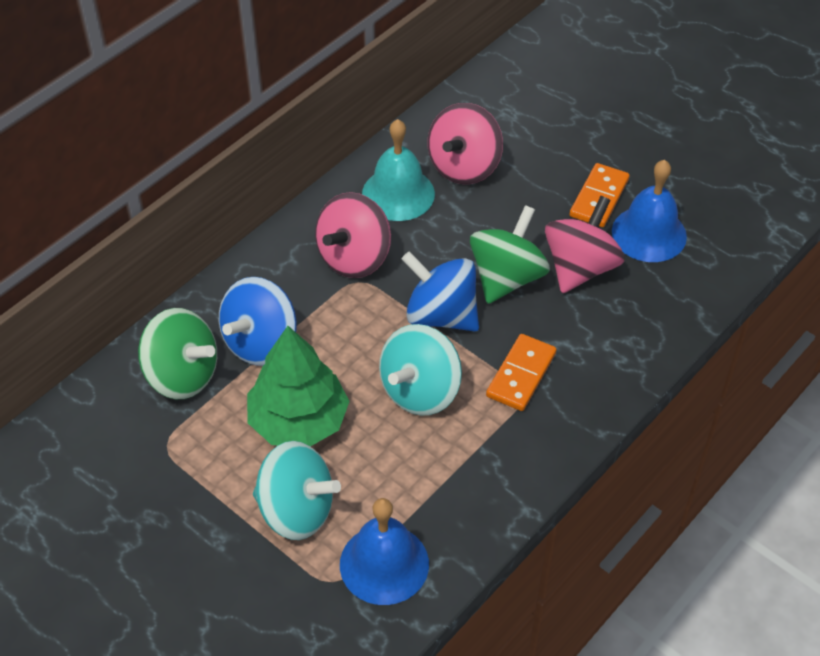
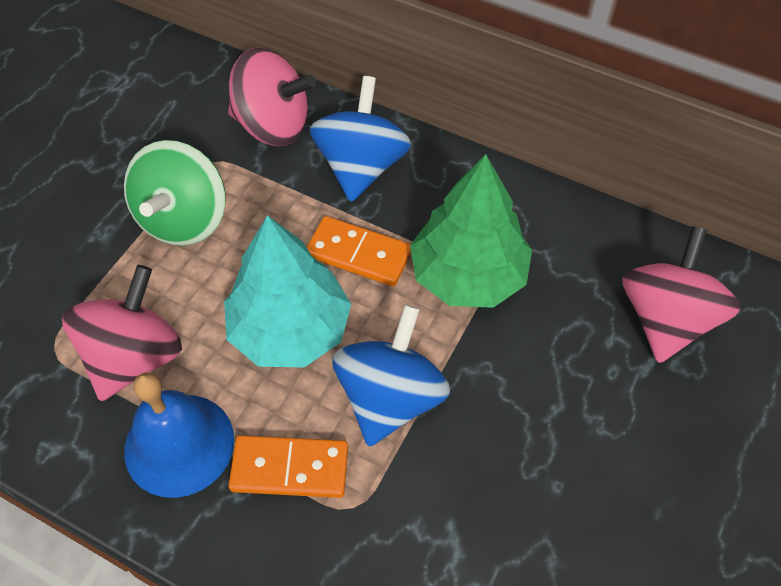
blue bell: [340,498,429,605] [612,160,687,262] = 2 -> [124,372,234,498] = 1
green spinning top: [138,308,217,399] [470,205,550,304] = 2 -> [124,140,226,246] = 1
turquoise bell: [362,119,435,221] = 1 -> none = 0
turquoise spinning top: [253,441,341,540] [379,324,462,415] = 2 -> none = 0
turquoise tree: none = 0 -> [224,215,351,367] = 1

